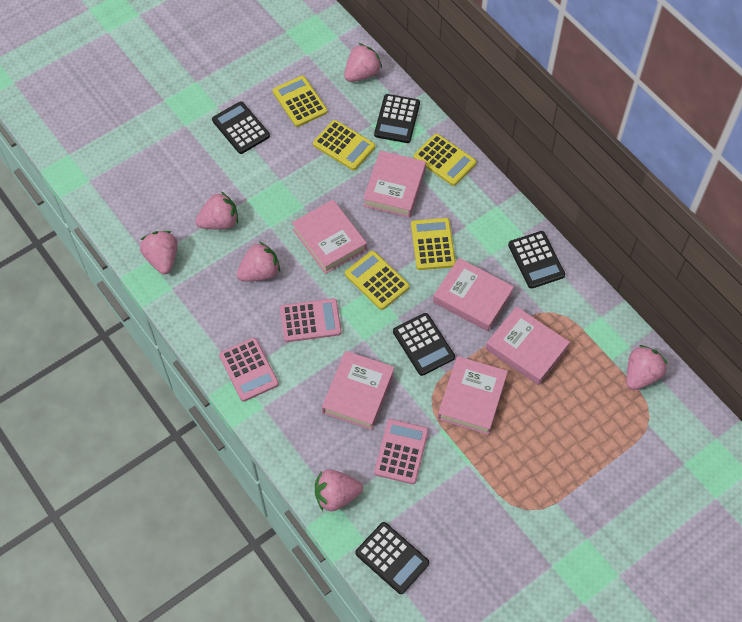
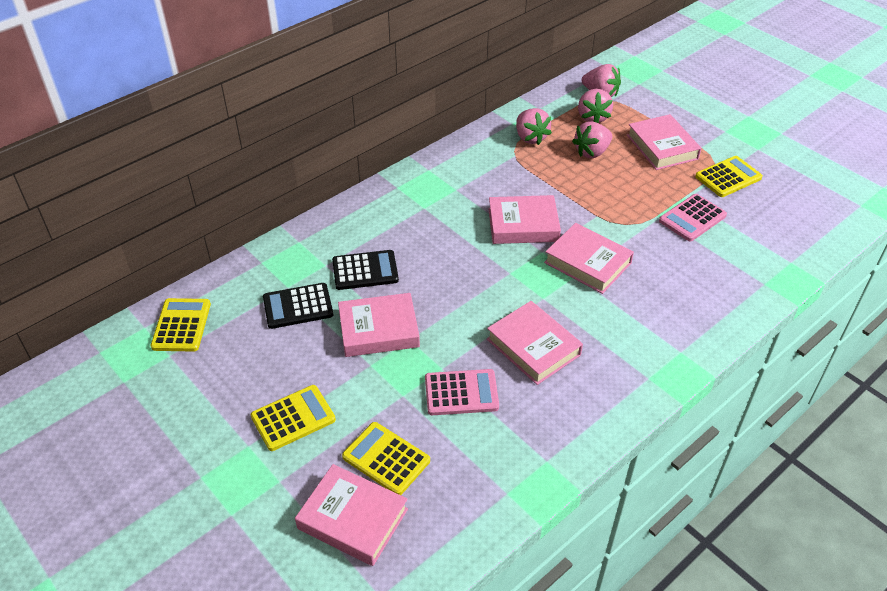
black calculator: [212,101,270,154] [355,522,429,594] [374,94,420,143] [393,313,455,376] [508,231,565,289] = 5 -> [263,283,333,329] [332,250,399,290] = 2
pink calculator: [219,338,279,402] [280,298,342,342] [374,419,429,484] = 3 -> [425,369,499,415] [659,194,727,242] = 2
pink strawberry: [140,231,177,274] [195,192,238,229] [237,242,280,282] [315,469,363,511] [344,43,382,82] [626,345,668,390] = 6 -> [516,108,552,145] [572,122,612,158] [578,89,613,123] [582,64,621,97] = 4
yellow calculator: [273,76,328,127] [313,120,375,170] [345,251,410,310] [411,218,456,270] [414,134,477,186] = 5 -> [151,298,211,352] [251,385,336,451] [342,422,430,495] [695,156,763,197] = 4

